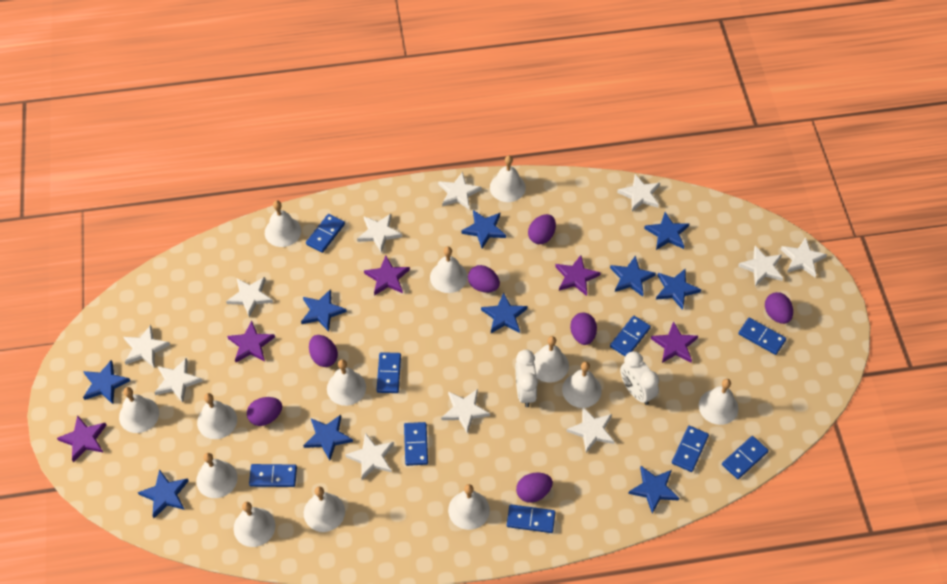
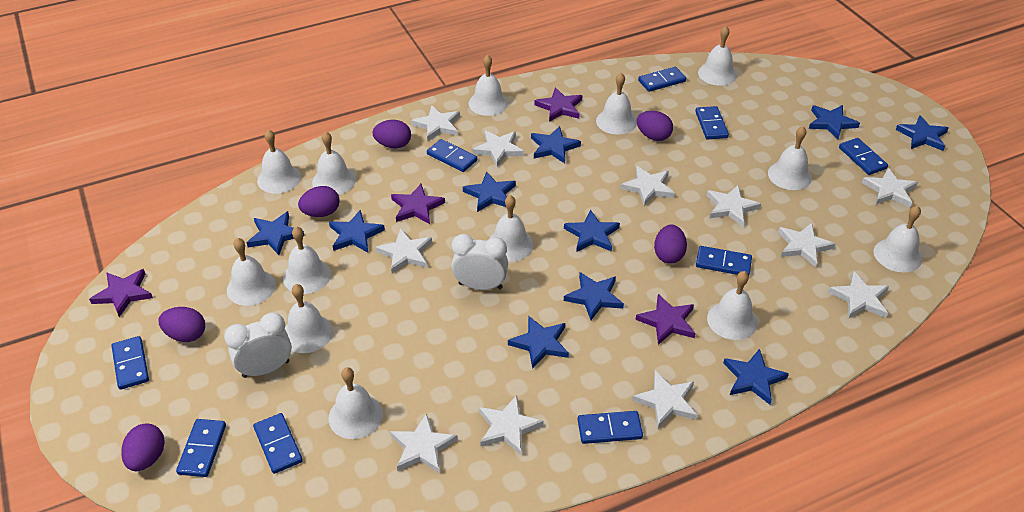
purple egg: [247,397,282,426] [309,335,338,367] [468,265,500,293] [516,473,553,503] [528,214,556,244] [570,312,597,345] [765,292,793,324] = 7 -> [121,424,165,471] [158,307,205,342] [298,186,340,217] [372,120,411,149] [637,111,673,141] [654,225,687,264] = 6
purple star: [57,415,107,462] [227,321,275,362] [364,255,410,296] [555,255,601,296] [651,321,698,363] = 5 -> [89,269,153,317] [391,184,445,224] [535,87,583,122] [636,294,696,345] = 4

